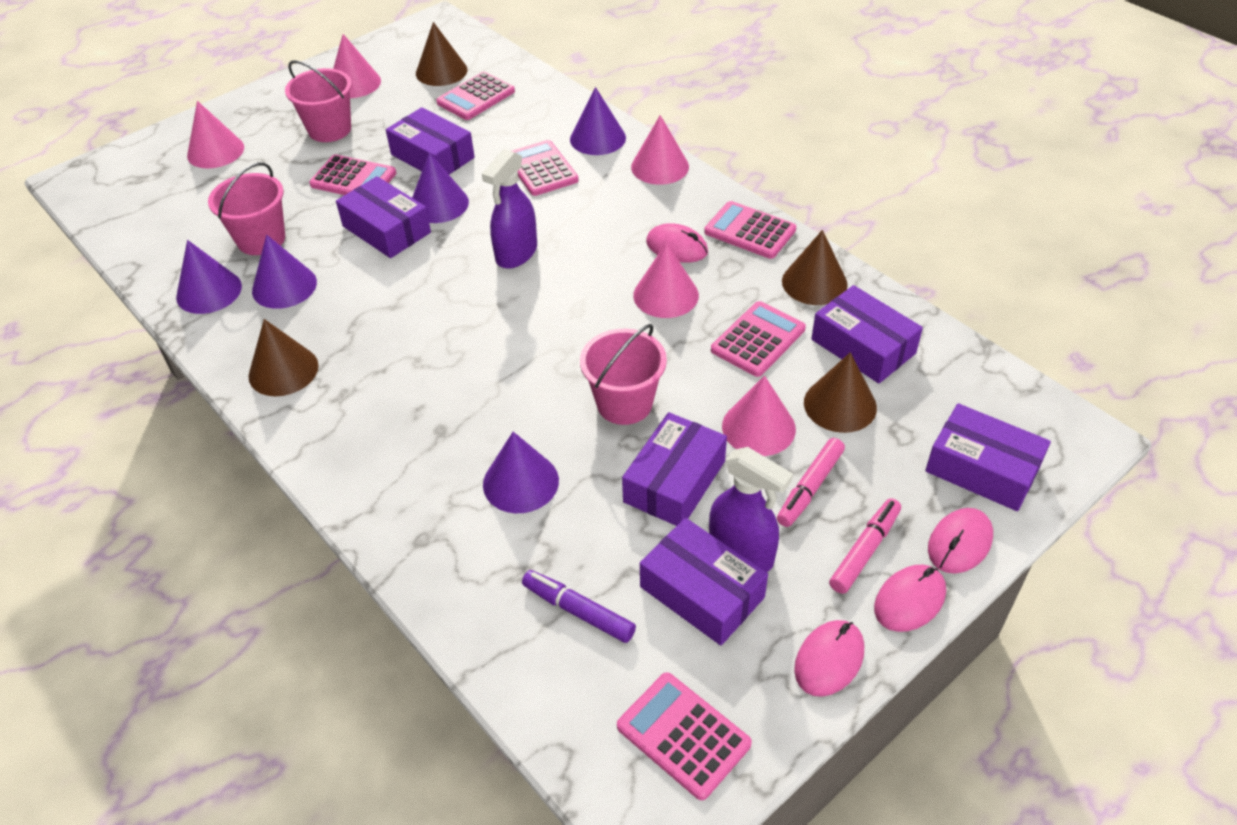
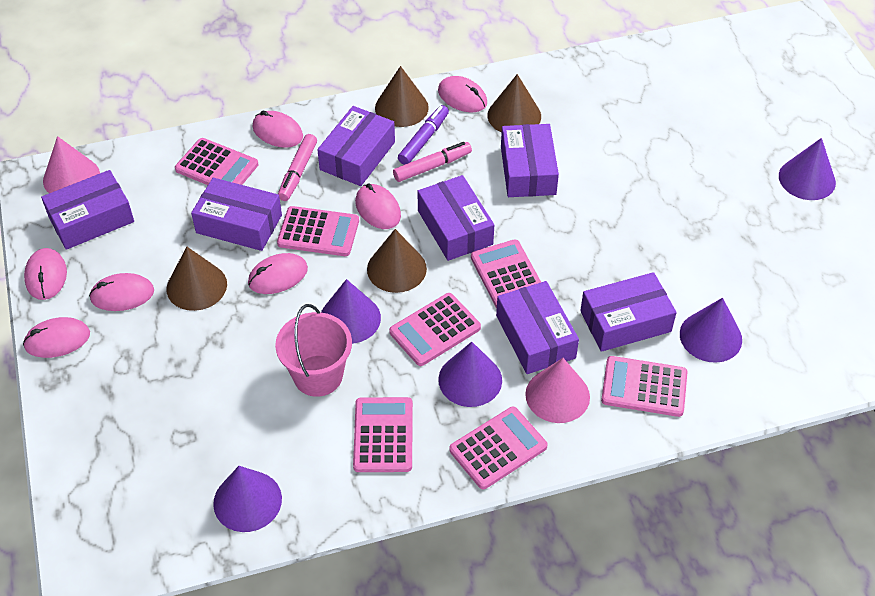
pink bucket: [208,162,285,255] [285,60,352,142] [580,324,667,425] = 3 -> [275,304,352,397] = 1
pink calculator: [309,155,396,195] [436,72,515,120] [512,140,579,196] [617,672,752,800] [704,201,796,259] [711,301,806,377] = 6 -> [175,138,258,185] [277,206,359,256] [353,397,413,472] [389,293,481,366] [449,407,548,489] [471,239,541,309] [601,356,687,417] = 7
pink cone: [187,101,244,168] [333,34,381,98] [631,115,689,185] [633,243,699,318] [722,375,796,456] = 5 -> [43,136,100,193] [525,358,590,423] = 2
pink mouse: [646,223,708,263] [794,620,864,697] [874,565,946,632] [928,508,993,574] = 4 -> [23,317,90,358] [24,248,67,300] [89,273,154,311] [248,253,308,294] [253,111,303,148] [355,183,401,229] [438,76,487,112] = 7
purple box: [336,176,431,258] [386,107,475,174] [622,412,727,526] [640,518,768,646] [811,285,923,384] [925,403,1051,511] = 6 -> [41,170,134,250] [191,178,282,251] [317,106,395,186] [417,175,494,261] [496,281,579,374] [501,124,559,197] [580,272,677,352] = 7
purple spray bottle: [482,149,537,269] [709,447,793,572] = 2 -> none = 0

